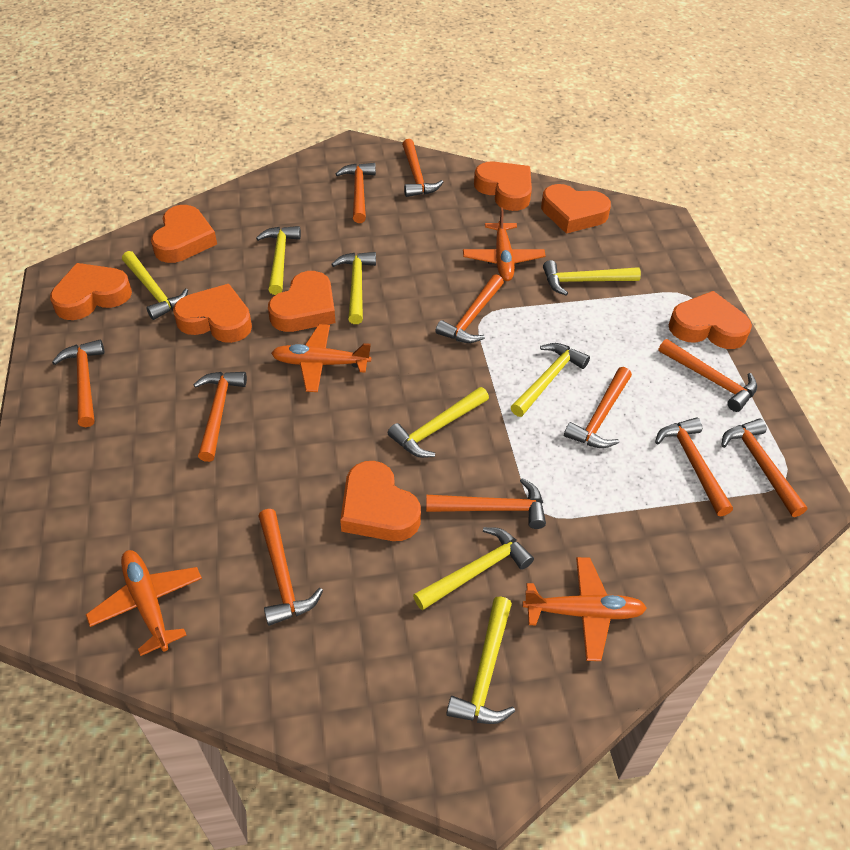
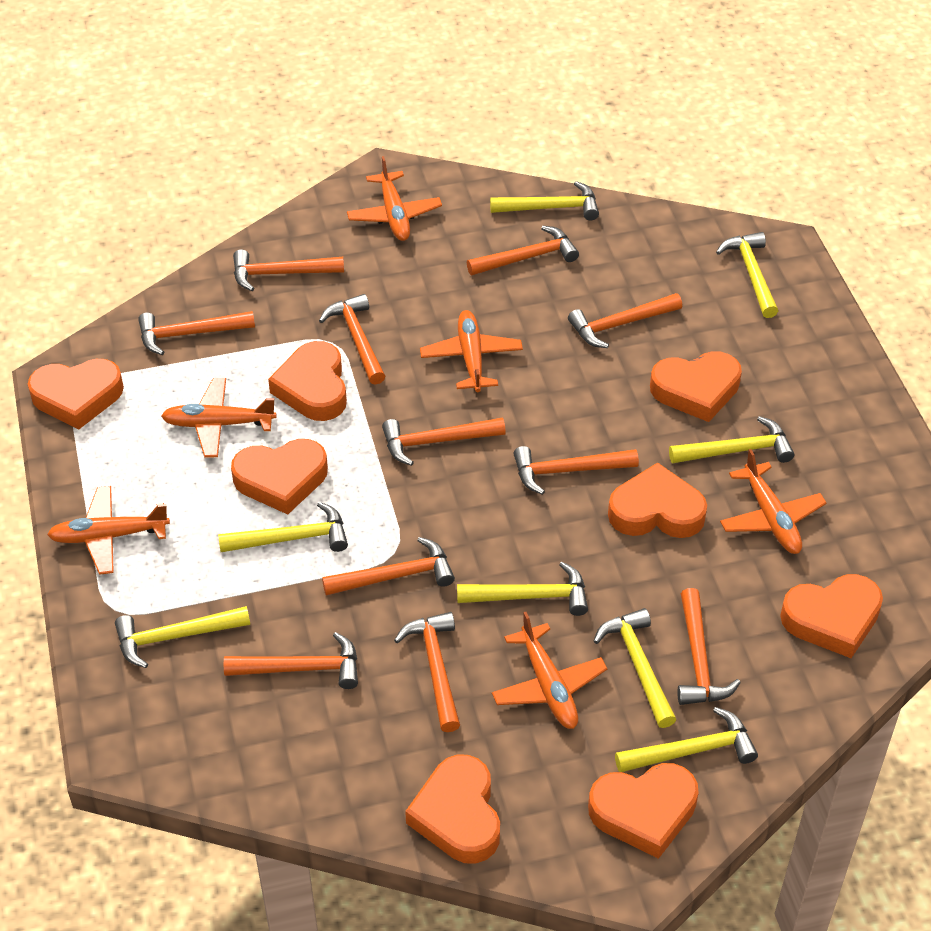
orange plane: [86,550,202,656] [271,324,371,392] [463,208,545,281] [523,557,647,661] = 4 -> [47,486,170,575] [161,378,277,457] [347,156,442,241] [420,310,523,392] [492,612,607,729] [720,449,826,554] = 6

